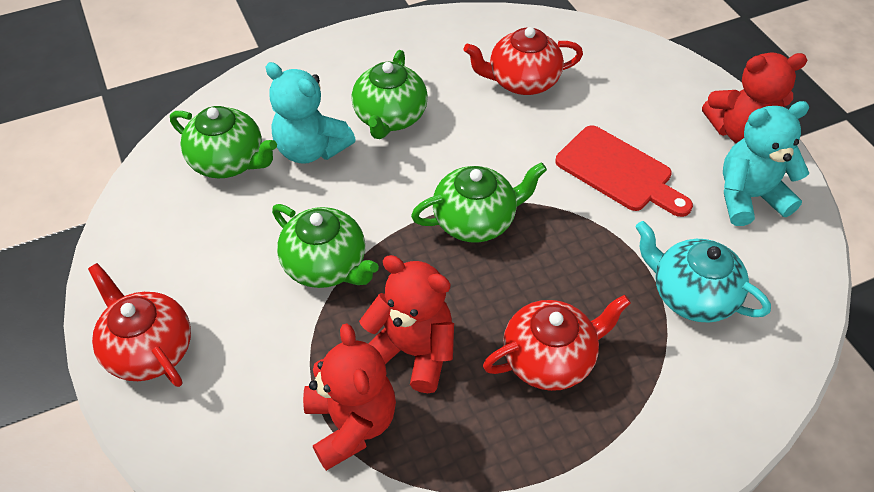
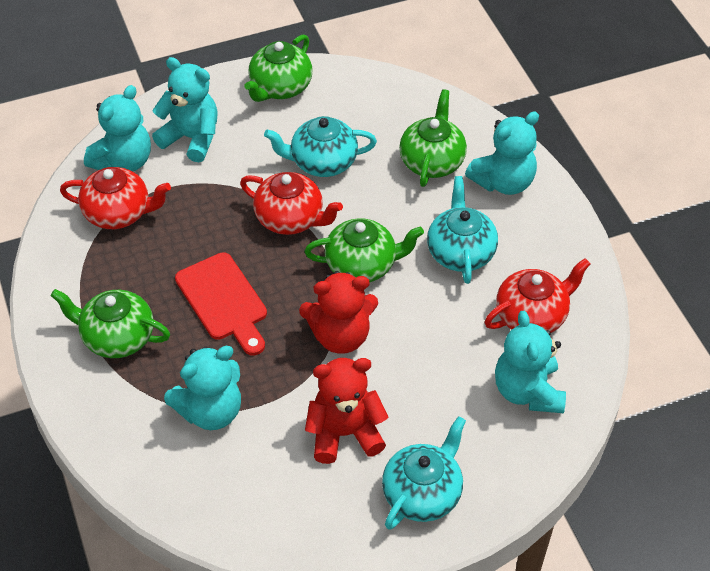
red teddy bear: [303,323,396,471] [359,255,454,393] [702,52,807,143] = 3 -> [299,271,378,354] [305,358,388,464] = 2
turquoise teapot: [635,221,771,323] = 1 -> [264,116,377,177] [382,416,466,530] [427,176,498,284] = 3
turquoise teddy bear: [265,62,356,164] [723,101,809,226] = 2 -> [84,85,151,171] [152,57,218,162] [164,346,241,430] [465,111,539,195] [495,311,566,413] = 5

